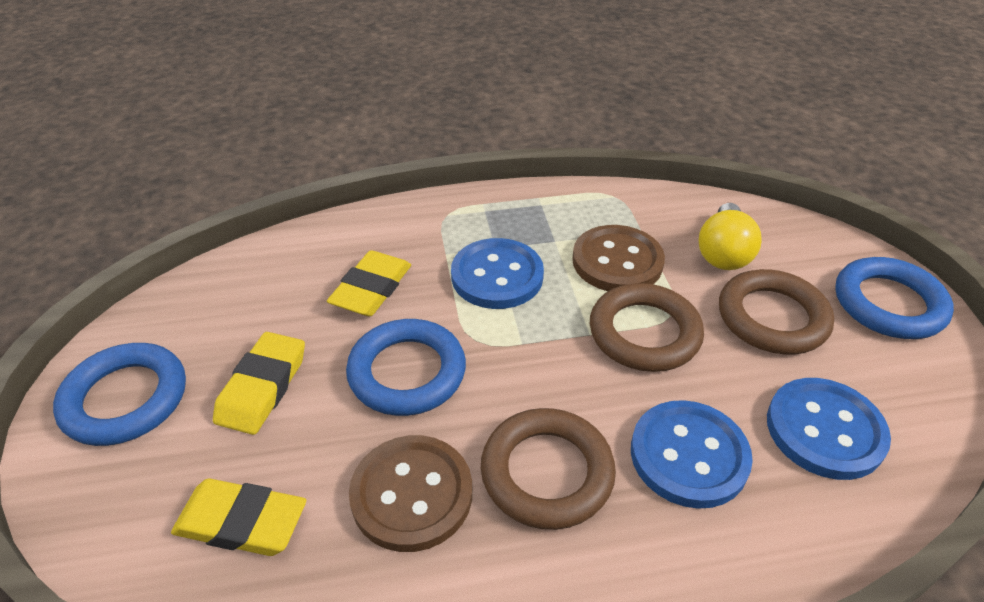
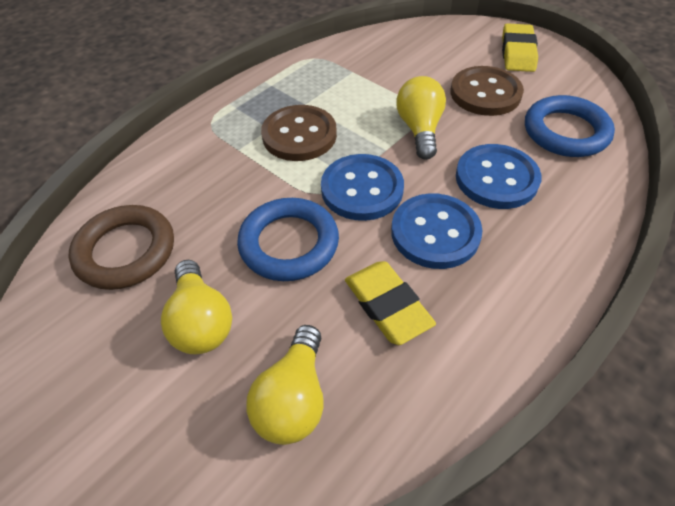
blue ring: [53,343,186,446] [346,319,466,416] [835,257,954,339] = 3 -> [237,198,339,281] [525,95,615,157] = 2
brown ring: [481,408,616,530] [590,283,704,372] [719,269,834,354] = 3 -> [69,205,174,290] = 1
yellow eraser: [171,479,306,556] [213,332,305,435] [327,250,411,316] = 3 -> [345,261,436,345] [502,23,538,72] = 2
yellow light bulb: [699,203,762,270] = 1 -> [161,260,232,354] [246,325,323,445] [396,76,446,160] = 3

